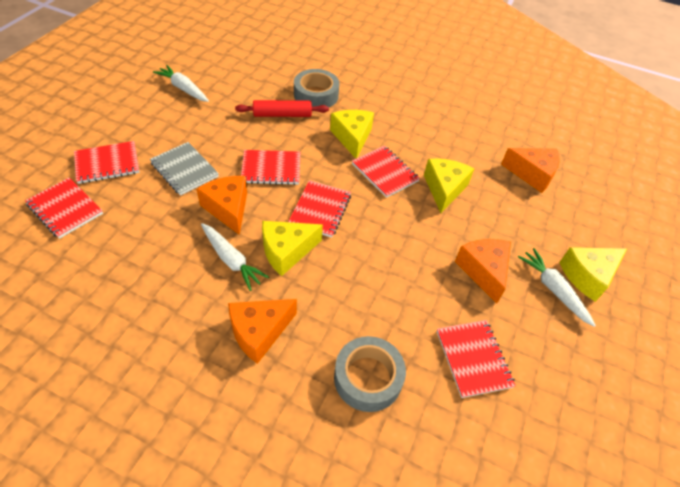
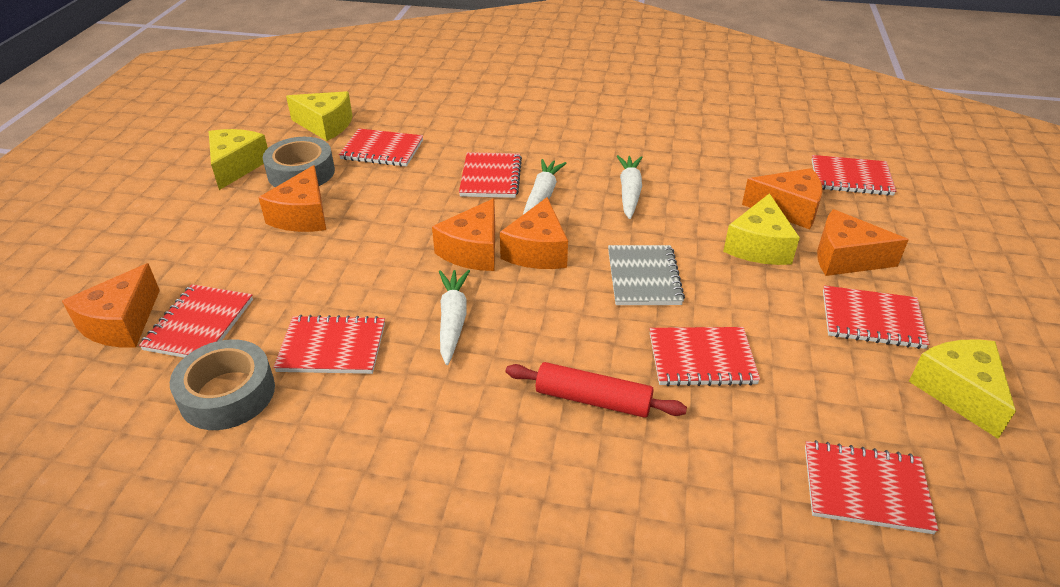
orange cheese: [196,176,247,235] [228,299,297,364] [455,239,511,304] [501,148,560,193] = 4 -> [62,263,160,348] [258,165,326,232] [432,199,495,271] [500,197,568,269] [742,168,823,230] [817,209,909,276] = 6
red notebook: [25,178,103,239] [74,141,140,184] [241,150,300,185] [288,180,351,237] [352,146,420,198] [437,320,516,398] = 6 -> [139,284,253,358] [273,315,385,374] [339,128,423,167] [459,152,522,198] [650,327,760,386] [805,440,939,534] [812,155,896,196] [823,286,929,349] = 8

